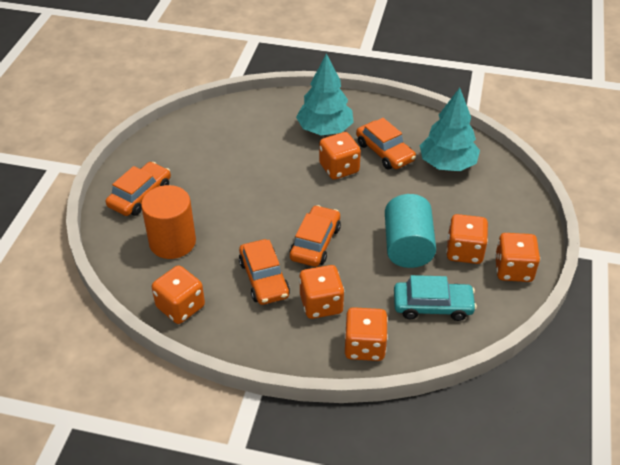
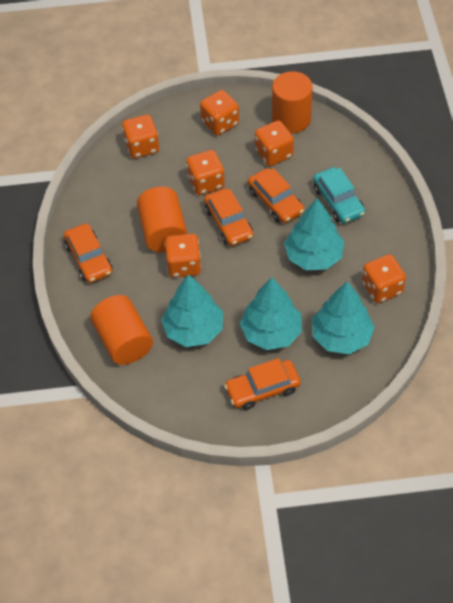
orange cylinder: [141,185,196,259] = 1 -> [90,295,153,365] [137,187,187,253] [272,71,313,134] = 3
turquoise cylinder: [385,194,436,268] = 1 -> none = 0
turquoise tree: [296,53,354,135] [420,88,480,171] = 2 -> [161,274,223,347] [240,277,302,350] [284,198,344,270] [312,281,375,354] = 4

